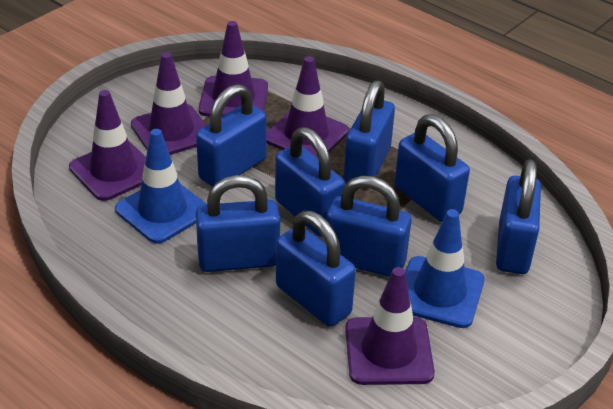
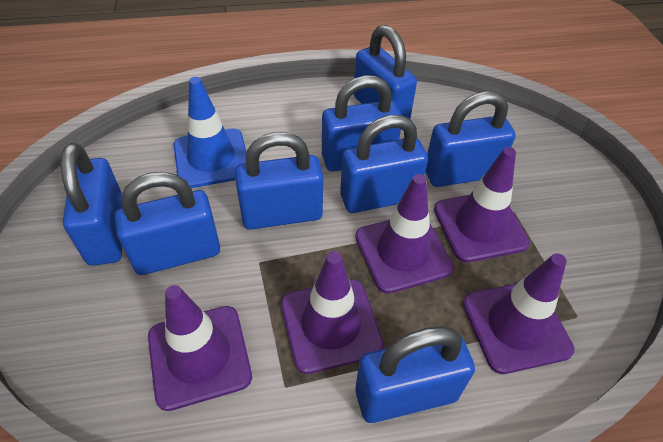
blue traffic cone: [115,129,207,244] [405,209,485,328] = 2 -> [173,77,246,188] = 1

